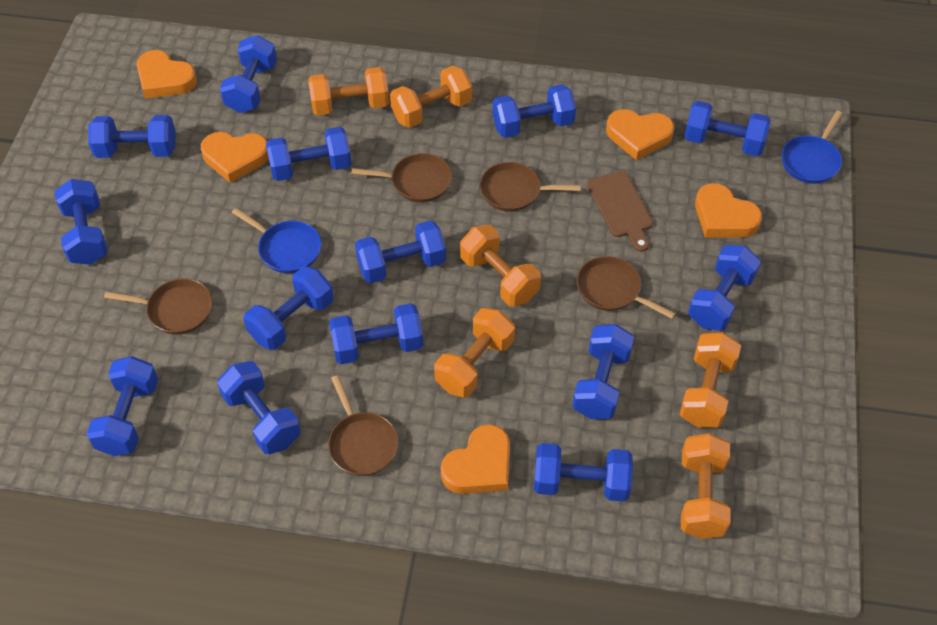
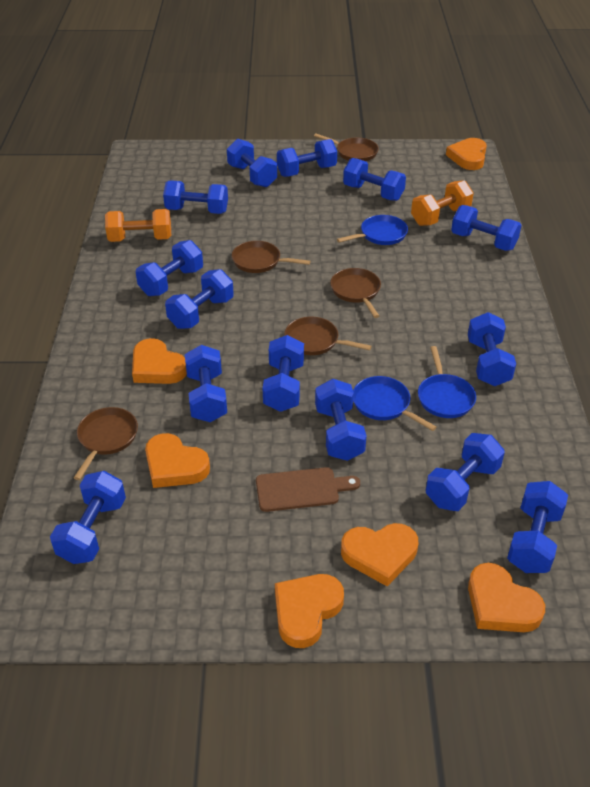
blue pan: [232,208,321,273] [781,110,843,184] = 2 -> [337,215,408,245] [353,376,437,431] [418,346,476,418] = 3
orange dumbbell: [308,67,389,115] [390,66,472,128] [434,308,515,398] [460,225,541,306] [680,332,741,428] [681,433,731,539] = 6 -> [105,209,171,242] [411,180,474,226] = 2
orange heart: [137,50,197,99] [201,132,269,183] [441,424,510,494] [606,109,674,160] [695,183,762,238] = 5 -> [132,338,187,384] [145,433,210,488] [275,574,344,648] [341,523,418,586] [446,138,487,170] [468,563,545,632] = 6

